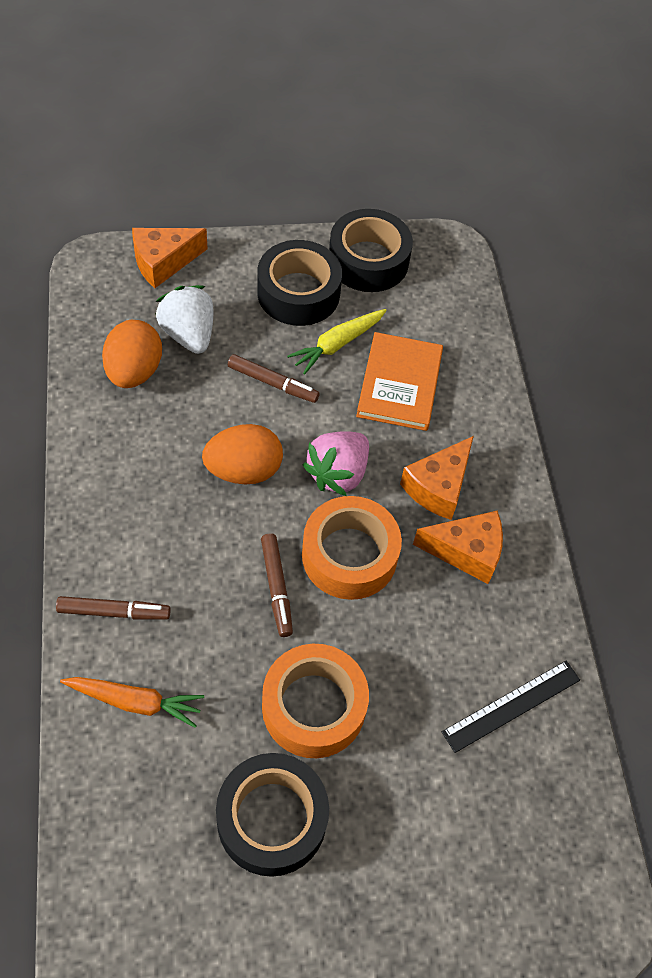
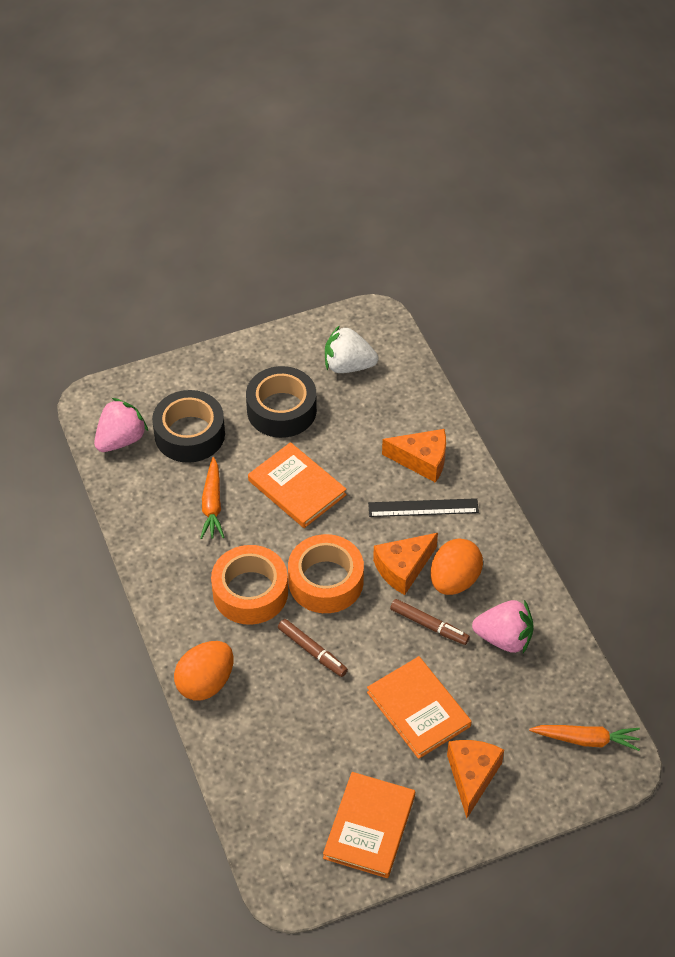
black tape: [216,753,329,877] [257,240,342,326] [329,209,413,292] = 3 -> [152,390,225,463] [246,366,317,438] = 2
brown marker: [56,596,171,620] [228,354,320,403] [261,533,293,637] = 3 -> [278,619,348,677] [390,599,470,645] = 2
orange book: [356,332,443,431] = 1 -> [248,442,347,528] [323,772,415,878] [367,656,472,759] = 3
orange carrot: [60,677,204,728] = 1 -> [200,457,225,539] [529,725,640,751] = 2
pink strawberry: [302,431,369,496] = 1 -> [94,398,148,452] [472,600,534,653] = 2
yellow carrot: [287,309,387,375] = 1 -> none = 0

